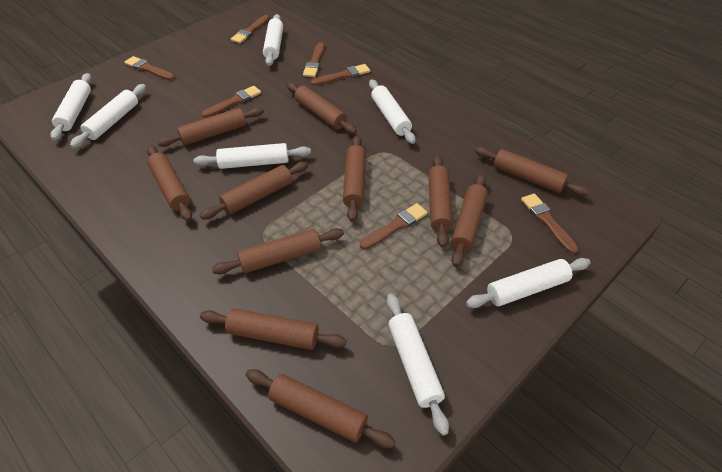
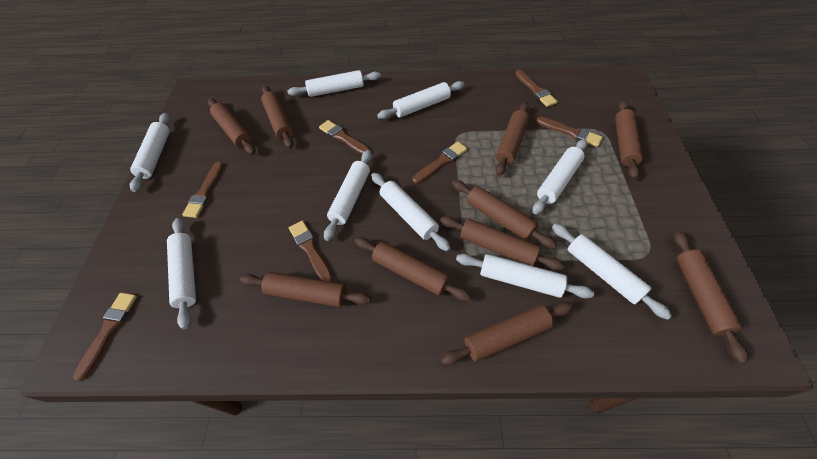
brown rolling pin: [147,145,192,221] [157,107,264,147] [200,161,309,220] [200,308,347,350] [212,228,344,275] [246,369,395,448] [287,82,357,134] [343,135,366,222] [428,155,453,248] [451,173,488,267] [475,147,590,196] = 11 -> [208,98,255,155] [240,272,371,307] [261,85,294,149] [355,237,472,301] [440,216,565,271] [441,302,573,365] [452,180,557,249] [496,102,529,176] [615,100,643,179] [674,231,748,364] = 10
white rolling pin: [50,73,91,141] [70,84,146,148] [193,143,311,169] [263,14,283,66] [369,80,416,144] [387,294,449,436] [466,258,590,308] = 7 -> [130,113,170,192] [167,218,196,330] [287,70,381,97] [324,150,372,241] [371,173,450,251] [377,81,464,119] [456,254,594,298] [533,139,587,215] [552,223,672,320] = 9

